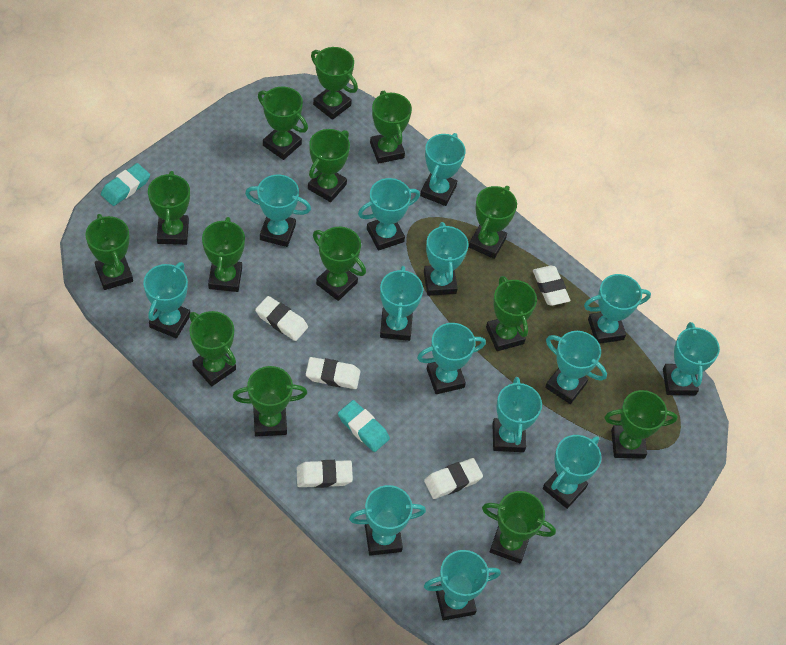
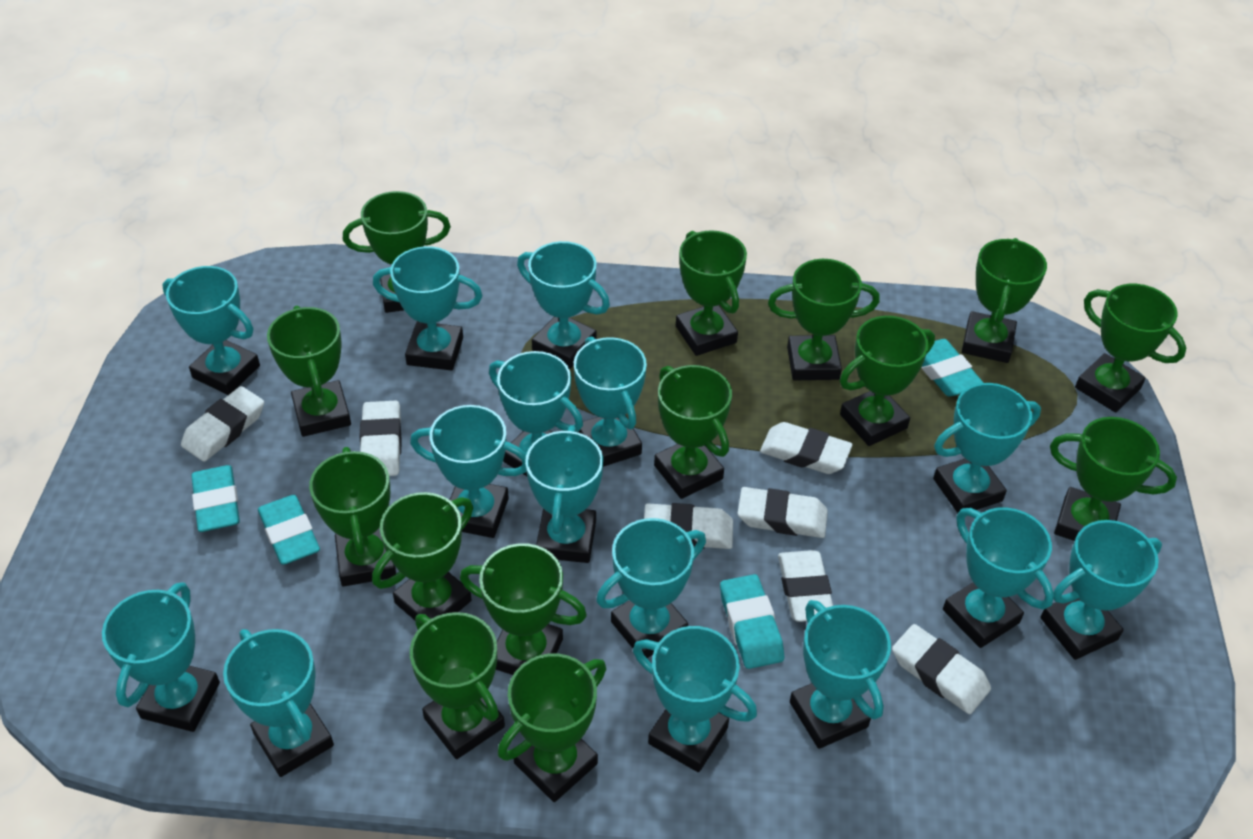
turquoise eraser: [101,163,150,206] [338,400,390,452] = 2 -> [191,465,240,532] [258,495,320,565] [720,574,784,669] [921,339,984,396] = 4
turquoise trophy: [143,262,190,338] [245,175,311,247] [349,485,426,556] [358,178,420,251] [380,266,423,341] [417,323,486,394] [420,133,466,206] [424,222,469,296] [424,550,501,620] [492,377,542,452] [543,435,601,509] [545,331,607,404] [584,274,651,344] [663,322,720,395] = 14 -> [102,582,220,732] [162,266,260,395] [223,629,334,777] [373,246,483,371] [410,405,526,538] [489,351,583,476] [517,241,610,369] [525,426,603,563] [574,336,647,467] [596,518,706,658] [633,626,757,772] [790,600,891,749] [933,383,1041,513] [943,507,1054,648] [1041,520,1162,660] = 15
white eraser: [255,296,308,341] [297,460,353,488] [306,357,360,389] [424,458,483,499] [533,266,570,306] = 5 -> [181,386,264,462] [359,401,402,476] [644,503,733,549] [738,487,828,538] [760,422,853,474] [778,550,833,622] [892,624,991,714] = 7

